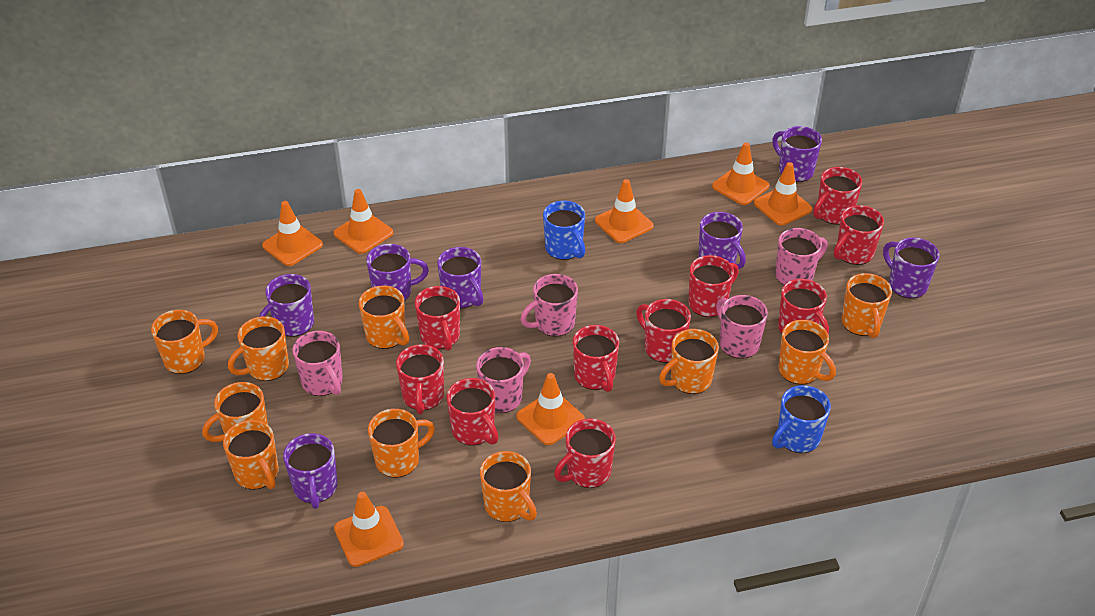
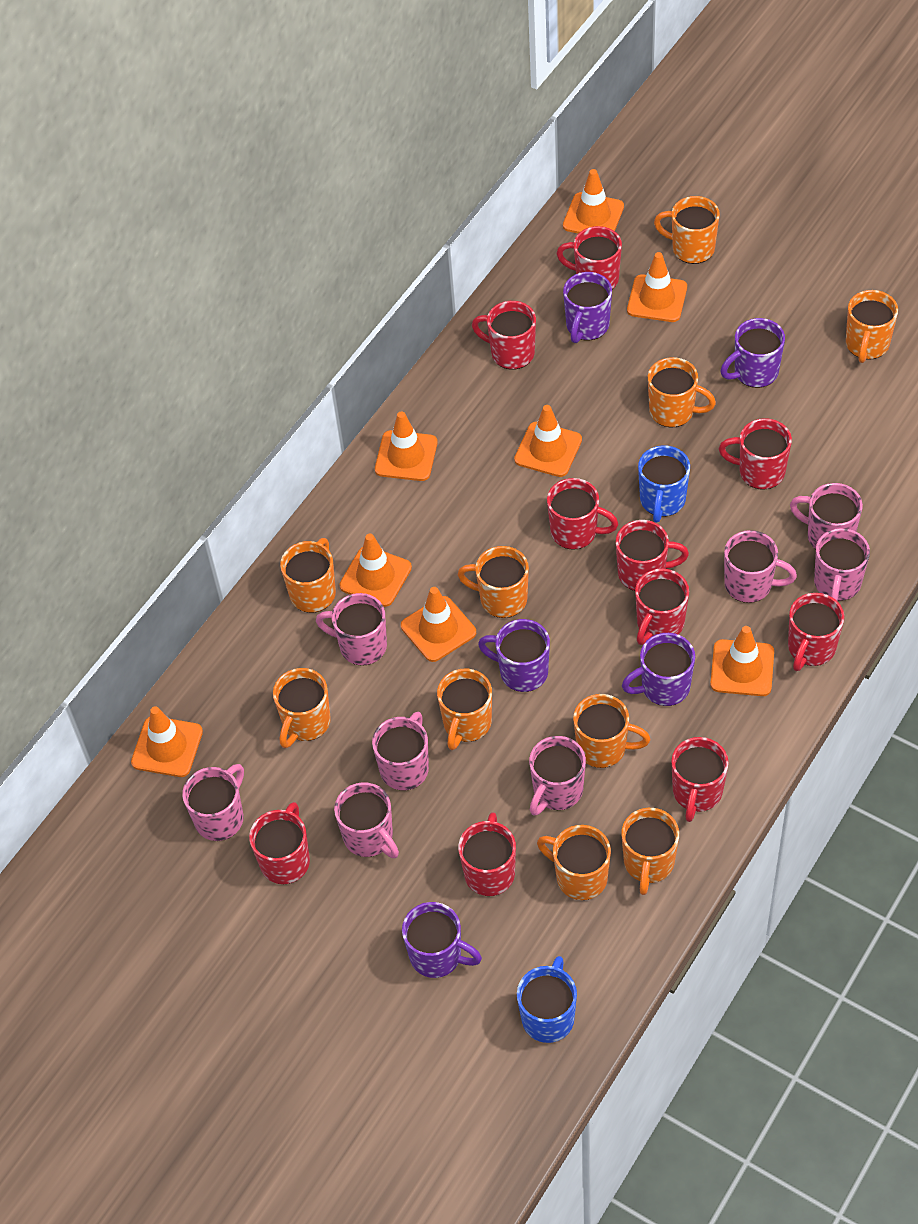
orange traffic cone: [262,201,323,266] [334,189,393,254] [334,492,404,567] [516,373,585,445] [595,179,654,243] [712,142,769,205] [754,162,813,226] = 7 -> [131,706,203,777] [339,534,412,607] [375,411,438,481] [401,587,476,662] [514,405,582,477] [563,169,624,234] [627,252,687,322] [710,626,774,696] = 8
pink mug: [292,331,343,396] [476,347,531,413] [520,274,578,337] [716,295,768,359] [775,228,828,285] = 5 -> [182,764,244,841] [316,593,387,666] [334,782,399,858] [372,712,429,791] [529,736,586,816] [724,530,797,603] [790,483,863,549] [814,528,870,601] = 8
purple mug: [259,274,314,337] [283,433,338,509] [366,244,429,301] [437,247,483,308] [698,212,746,269] [772,126,822,182] [883,237,939,299] = 7 -> [402,902,482,978] [478,619,550,692] [563,272,612,343] [622,633,695,706] [721,318,785,388] = 5

